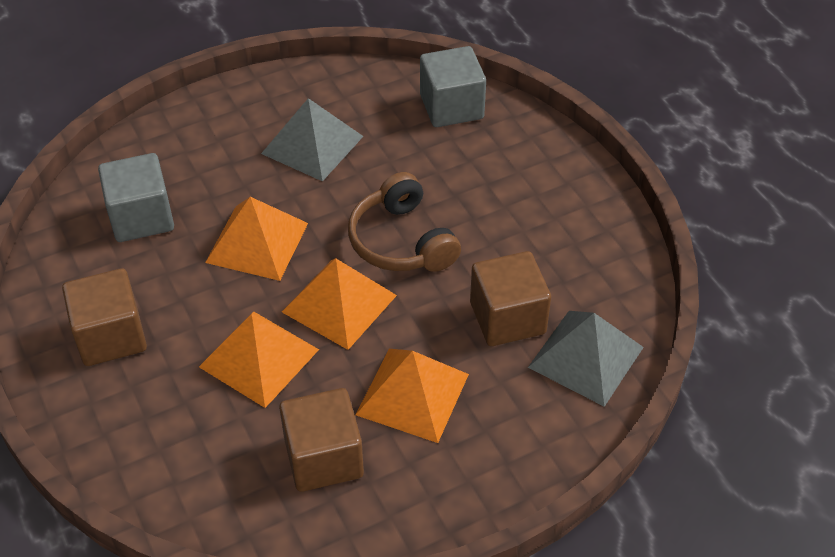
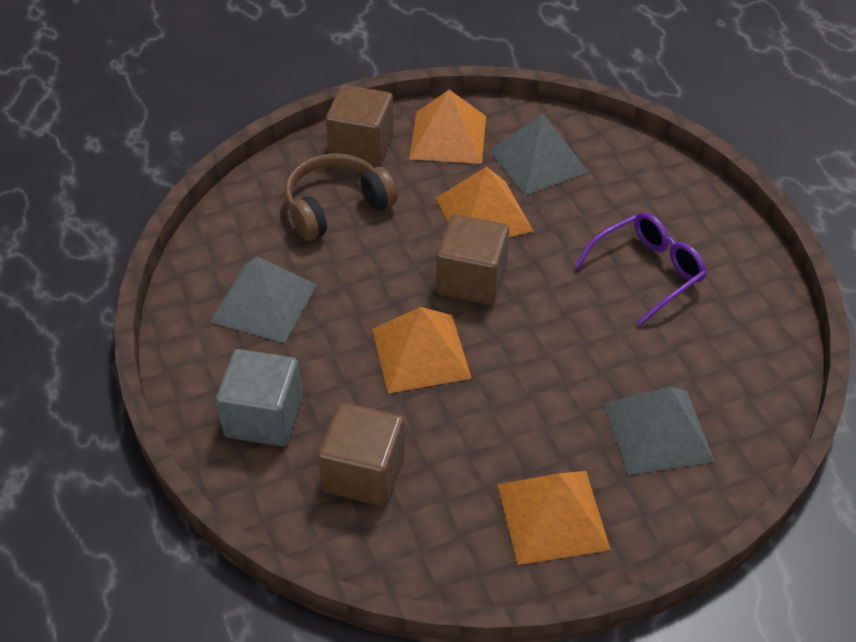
grey cube: [98,153,174,242] [420,46,486,127] = 2 -> [216,349,303,447] = 1
grey pyramid: [261,98,363,182] [528,311,644,407] = 2 -> [210,256,317,343] [489,114,588,195] [604,387,715,475] = 3
purple glasses: none = 0 -> [575,212,707,326] = 1

